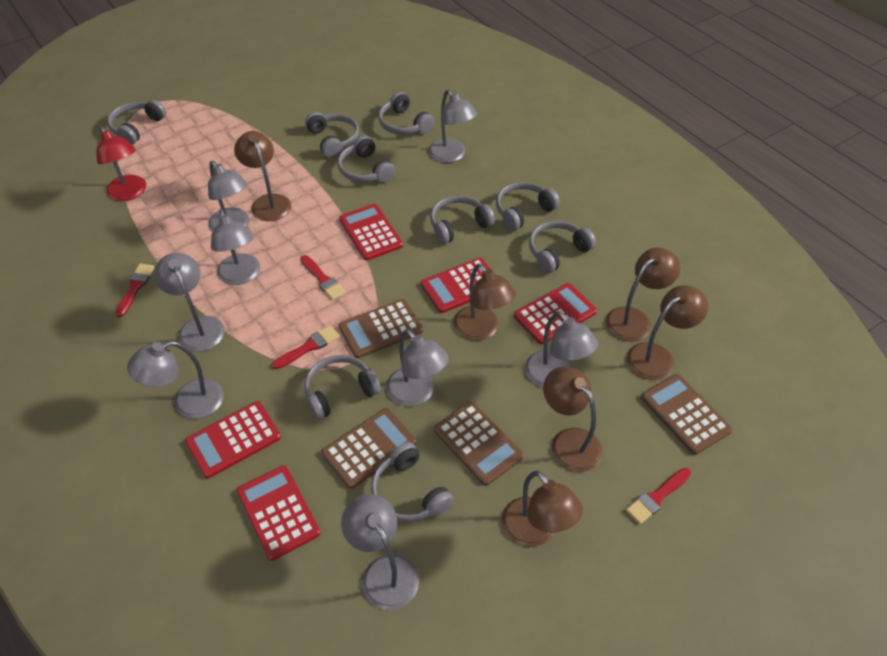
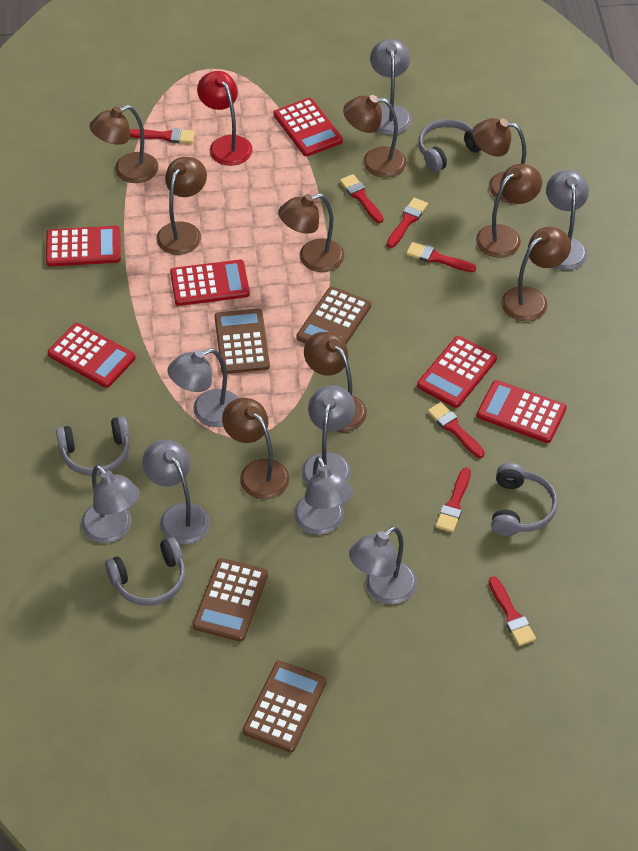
brown lamp: [234,131,291,221] [453,263,516,341] [502,471,583,547] [543,366,603,472] [605,247,681,342] [627,285,708,380] = 6 -> [90,105,159,183] [156,157,207,255] [222,398,290,499] [278,194,344,272] [304,332,367,432] [343,95,407,178] [472,118,526,203] [476,164,542,258] [501,227,571,321] = 9
grey headphones: [107,100,166,145] [305,112,359,158] [305,355,381,420] [338,135,395,183] [371,442,453,522] [378,92,435,134] [430,195,495,244] [496,182,560,231] [529,221,596,273] = 9 -> [56,416,130,476] [105,537,185,605] [418,119,482,172] [491,463,558,536] = 4
red brush: [115,263,154,317] [272,325,339,369] [301,255,346,300] [626,468,691,524] = 4 -> [130,128,195,143] [340,174,384,223] [387,198,428,248] [406,242,476,272] [428,402,485,458] [436,468,471,532] [488,576,536,646] = 7
red calculator: [185,401,281,479] [236,465,321,561] [339,204,403,261] [421,258,495,313] [514,283,597,344] = 5 -> [46,226,121,266] [48,323,136,388] [170,260,250,306] [274,98,343,156] [417,336,497,408] [477,380,567,443] = 6

